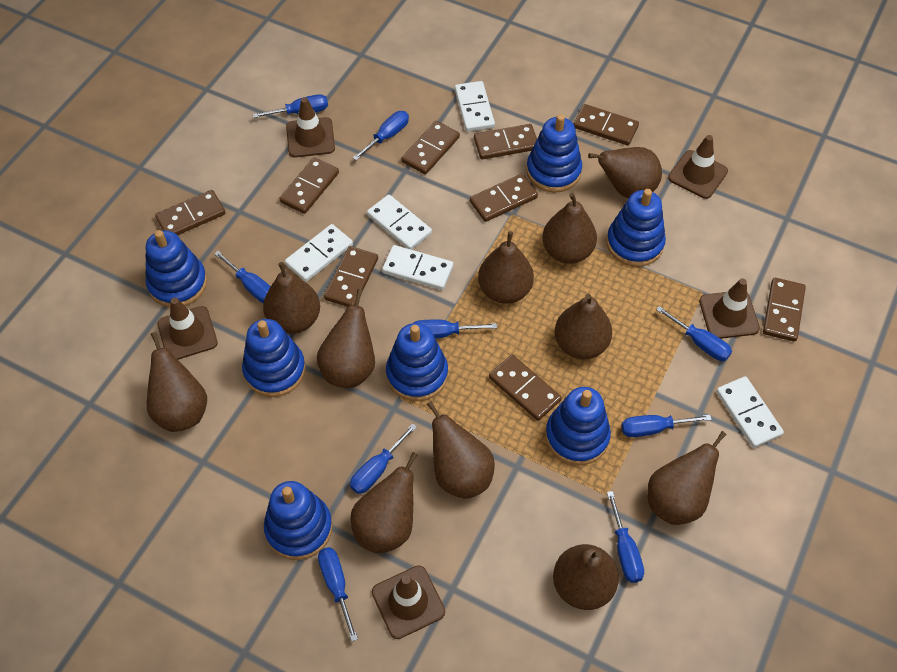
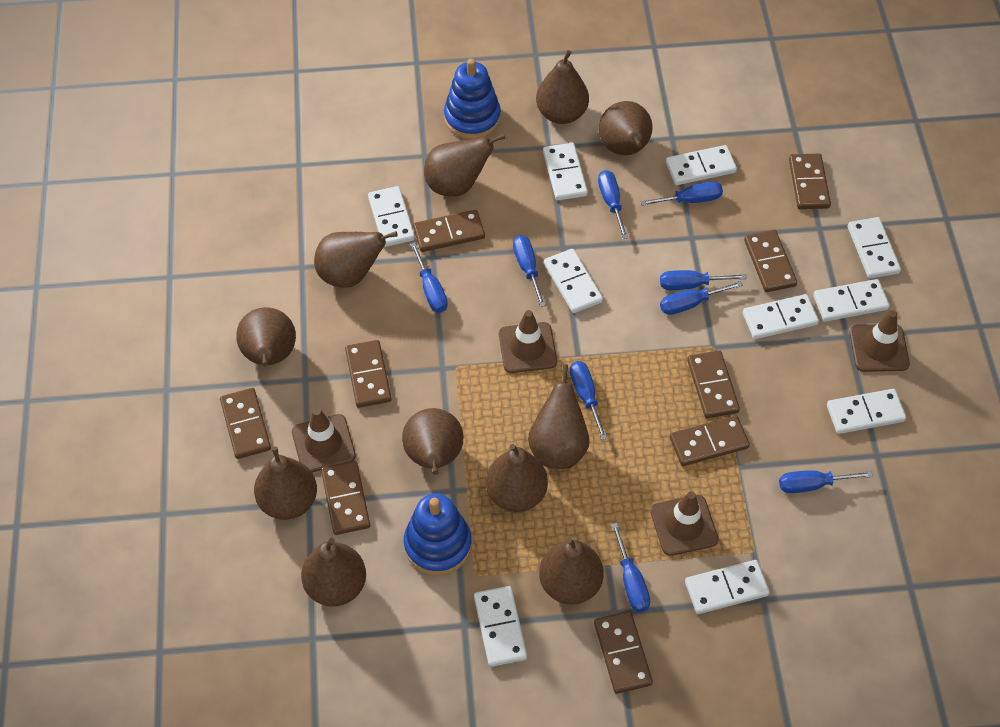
blue stacking toy: [145,230,207,308] [242,319,306,397] [264,481,333,560] [386,323,448,401] [526,114,582,193] [545,387,611,465] [606,189,666,267] = 7 -> [404,494,472,575] [444,59,501,139] = 2
brown traffic cone: [157,298,218,360] [286,97,335,158] [372,565,445,639] [668,135,728,199] [699,278,760,339] = 5 -> [292,408,356,472] [499,310,557,373] [650,491,719,556] [849,310,910,372] = 4
white domino: [285,224,353,282] [367,194,432,250] [382,245,453,290] [455,81,495,132] [716,376,784,448] = 5 -> [368,186,415,247] [474,586,527,667] [543,143,588,200] [544,249,603,313] [666,145,737,185] [685,560,770,614] [743,294,819,339] [813,279,890,322] [827,389,906,434] [848,217,901,279] = 10

